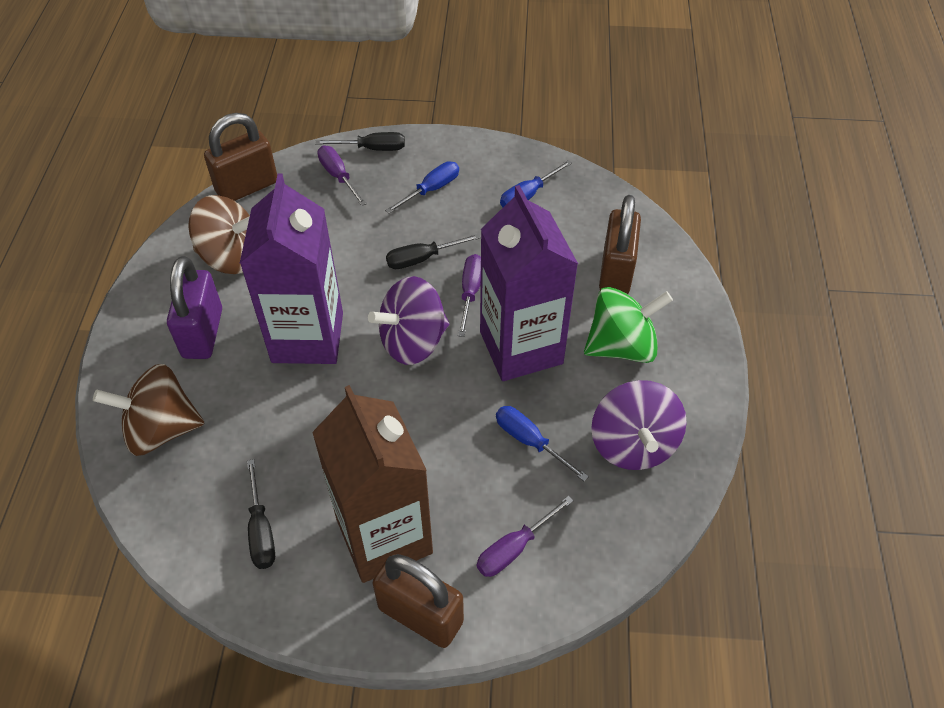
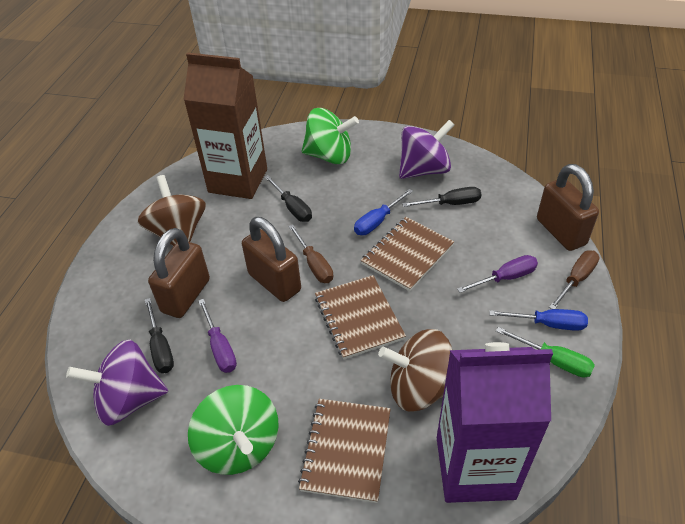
blue screwdriver: [385,161,459,214] [496,406,589,482] [500,160,572,207] = 3 -> [354,189,413,235] [489,309,588,331] = 2
brown notebook: none = 0 -> [298,399,390,503] [315,275,406,359] [361,217,454,291] = 3
brown screwdriver: none = 0 -> [288,225,333,283] [549,250,600,309] = 2
green screwdriver: none = 0 -> [496,327,595,377] = 1
green spinning top: [584,287,673,363] = 1 -> [188,385,279,475] [302,108,359,164] = 2
purple carton: [240,174,343,364] [480,185,578,381] = 2 -> [437,342,553,503] = 1
purple padlock: [167,256,222,359] = 1 -> none = 0
purple screwdriver: [317,146,367,206] [458,254,481,337] [477,496,574,577] = 3 -> [198,299,237,373] [457,255,538,293] = 2

